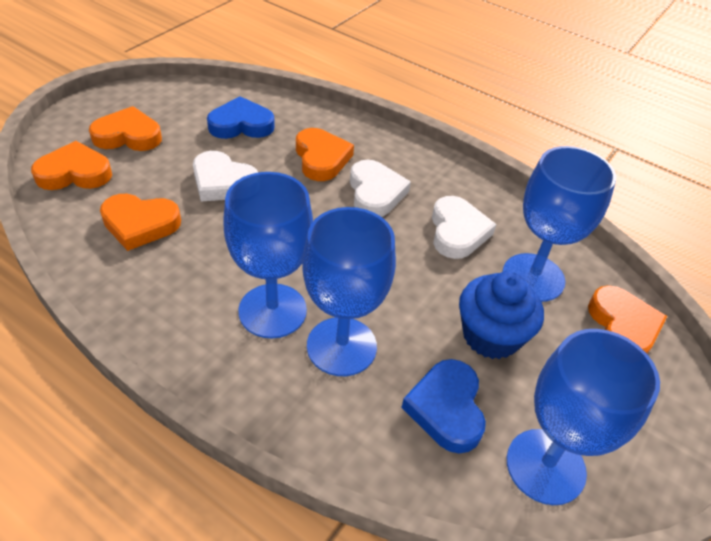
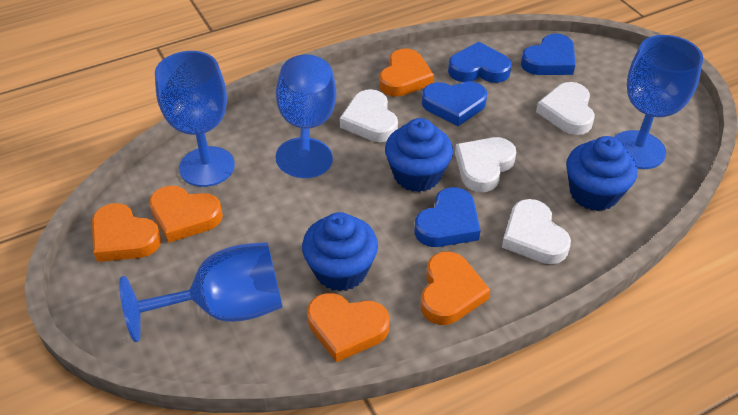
blue cupcake: [459,272,544,359] = 1 -> [302,212,378,291] [385,118,453,192] [566,136,637,211] = 3
blue heart: [207,96,275,139] [401,359,486,453] = 2 -> [415,187,480,247] [422,81,487,126] [448,42,512,83] [521,34,575,75] = 4
white heart: [193,151,258,201] [350,160,411,217] [432,196,497,259] = 3 -> [340,89,398,142] [455,137,517,192] [502,199,571,264] [536,82,595,135] = 4

